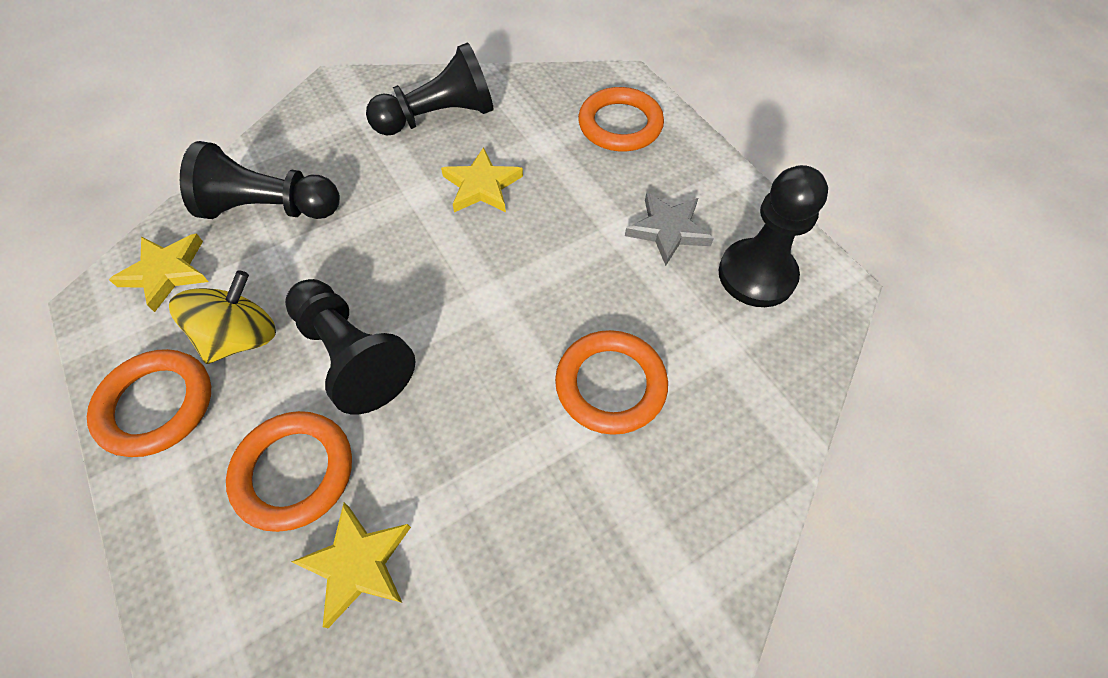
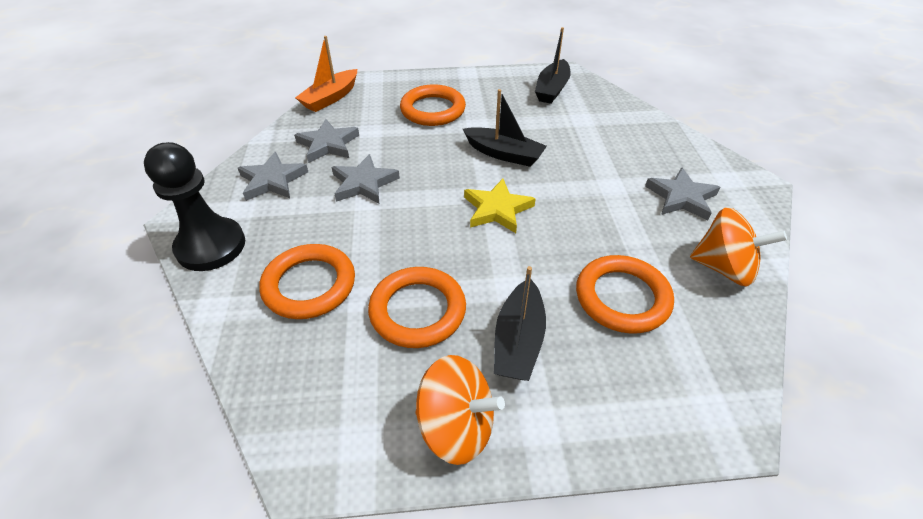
black boat: none = 0 -> [463,89,547,167] [494,266,546,381] [535,27,571,104] = 3
black pawn: [180,141,340,219] [285,279,416,415] [366,42,494,136] [719,165,828,307] = 4 -> [144,142,245,271] = 1
grey star: [625,192,714,266] = 1 -> [238,152,308,201] [294,119,359,163] [332,154,400,204] [645,167,720,221] = 4
orange boat: none = 0 -> [295,36,357,112] = 1
orange spinning top: none = 0 -> [415,355,505,465] [690,207,787,286] = 2
yellow spinning top: [169,270,276,364] = 1 -> none = 0
yellow star: [109,233,209,312] [291,503,411,628] [441,147,523,212] = 3 -> [464,179,536,233] = 1

